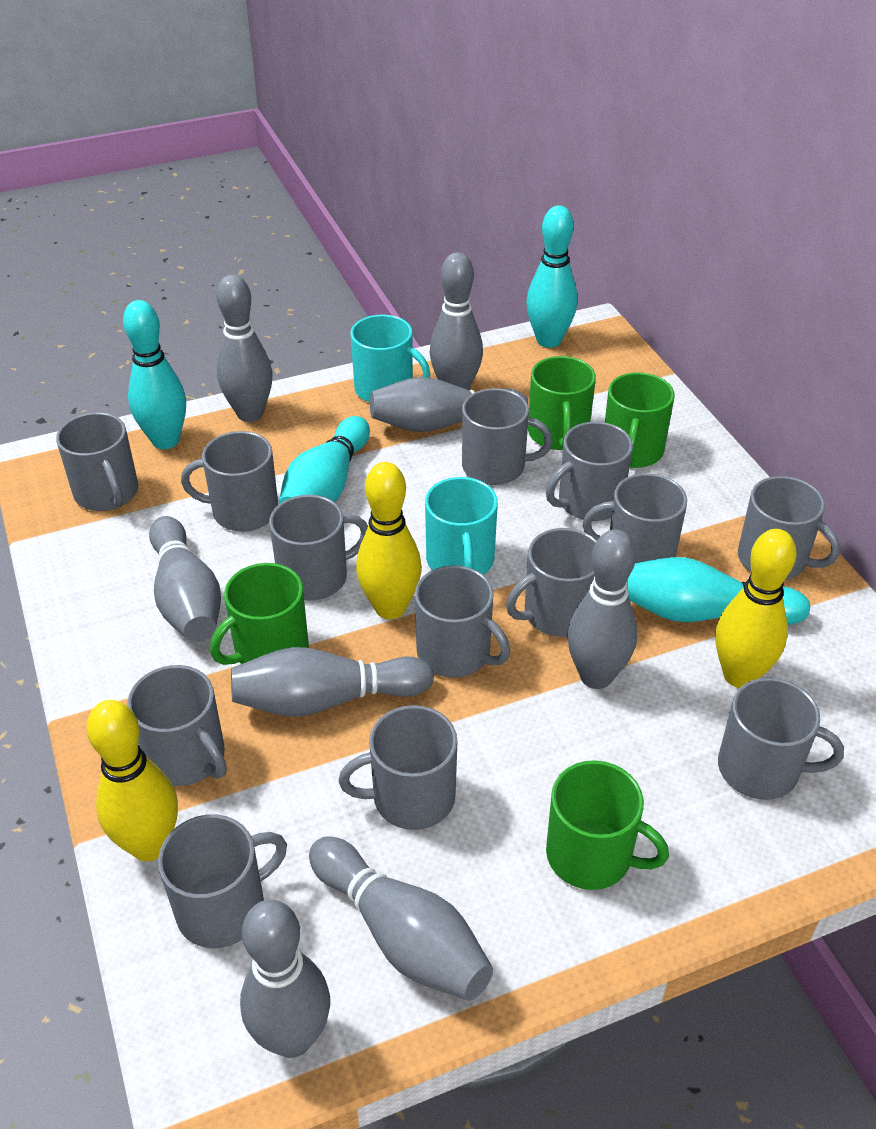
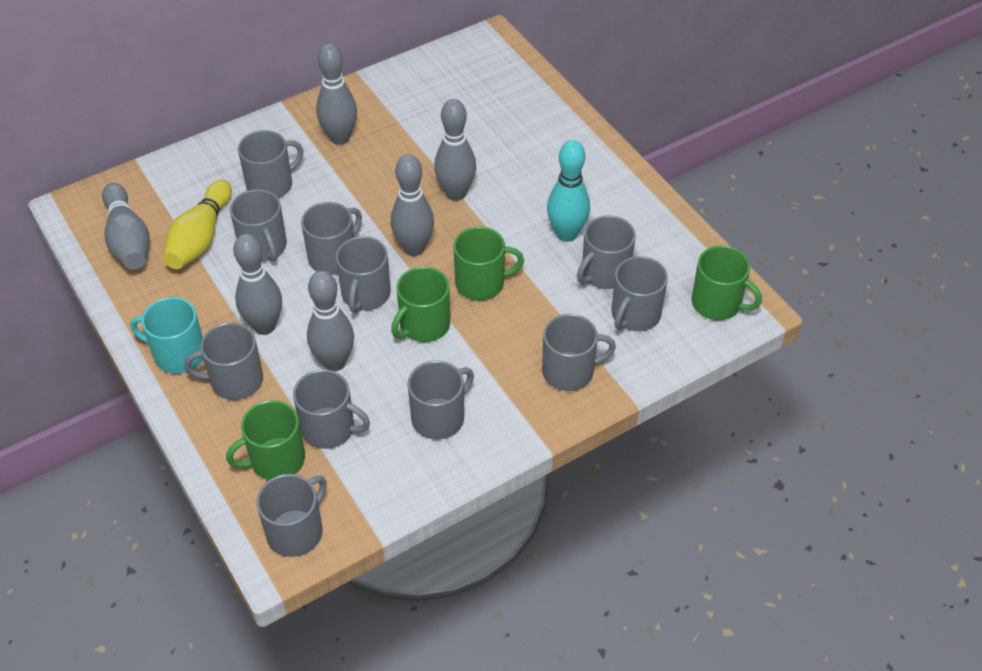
grey bowling pin: [149,516,221,642] [217,274,272,422] [231,647,434,717] [240,900,330,1058] [309,836,493,1001] [370,377,528,432] [430,252,483,390] [567,530,638,689] = 8 -> [102,183,150,270] [233,234,282,335] [307,271,354,371] [316,43,357,145] [391,155,434,256] [434,99,476,201] = 6
grey mug: [56,412,138,511] [127,665,226,786] [158,814,287,948] [181,431,278,532] [269,495,368,601] [338,705,458,830] [415,565,510,678] [462,388,553,485] [506,528,597,637] [546,422,633,521] [583,473,687,563] [718,678,844,800] [738,476,840,580] = 13 -> [184,322,263,400] [230,189,287,262] [238,130,303,198] [256,474,327,557] [293,370,370,449] [301,202,362,275] [336,236,391,313] [408,361,474,440] [542,314,616,391] [577,216,636,289] [611,256,668,331] = 11
turquoise bowling pin: [123,300,186,449] [278,416,370,505] [526,205,577,348] [627,557,810,625] = 4 -> [547,140,590,242] = 1
turquoise mug: [351,315,431,403] [425,477,498,575] = 2 -> [130,297,203,374] = 1
yellow bowling pin: [86,700,178,861] [356,462,422,619] [716,529,797,688] = 3 -> [163,180,232,269] = 1

